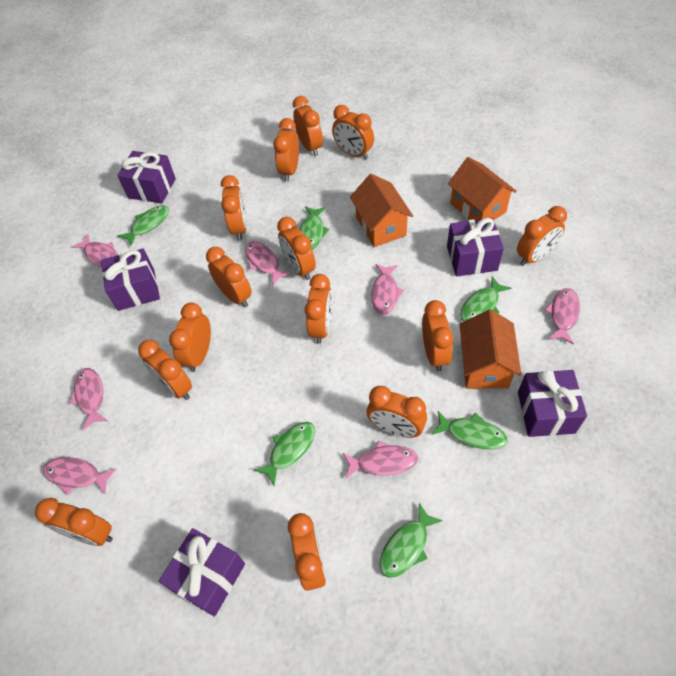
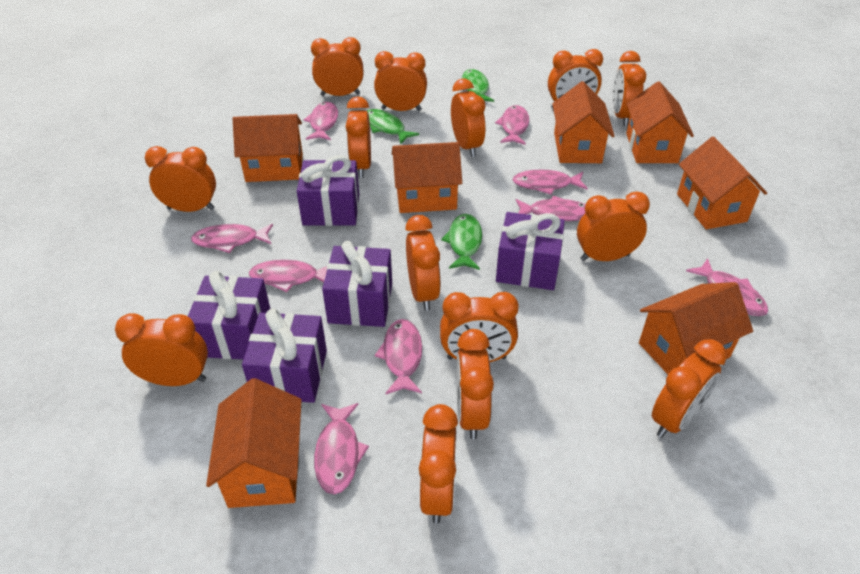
green fish: [118,205,169,246] [254,422,315,486] [300,206,329,250] [379,503,443,578] [432,411,508,450] [460,276,512,322] = 6 -> [367,109,419,144] [441,214,482,270] [462,69,494,102] = 3
orange house: [350,174,413,247] [448,157,517,220] [460,309,521,389] = 3 -> [206,378,302,508] [233,114,303,182] [392,142,462,213] [552,81,614,163] [626,81,694,163] [639,282,753,374] [677,136,767,229] = 7
pink fish: [43,457,116,496] [70,368,108,430] [72,234,118,267] [245,241,291,286] [343,441,418,479] [371,264,404,315] [545,288,580,345] = 7 -> [191,224,273,253] [249,260,327,292] [304,102,338,140] [314,403,369,494] [375,319,422,394] [495,105,529,145] [512,170,588,195] [516,196,586,221] [686,258,768,316] = 9

